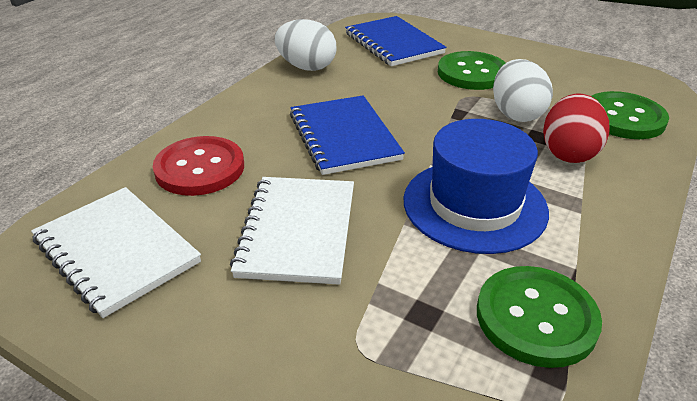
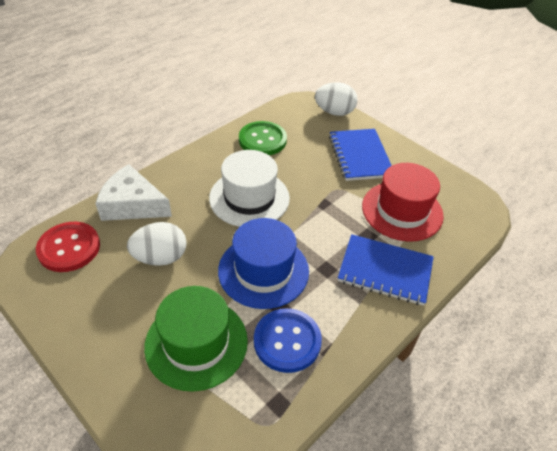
blue button: none = 0 -> [254,308,322,373] = 1
green button: [438,51,505,90] [477,266,602,368] [591,91,669,139] = 3 -> [239,121,287,155] = 1
green hat: none = 0 -> [144,286,248,392] = 1
red egg: [543,94,609,163] = 1 -> none = 0
red hat: none = 0 -> [362,163,444,242] = 1
white cheese: none = 0 -> [96,164,172,221] = 1
white hat: none = 0 -> [209,150,290,227] = 1
white notebook: [31,187,201,318] [230,177,354,285] = 2 -> none = 0

